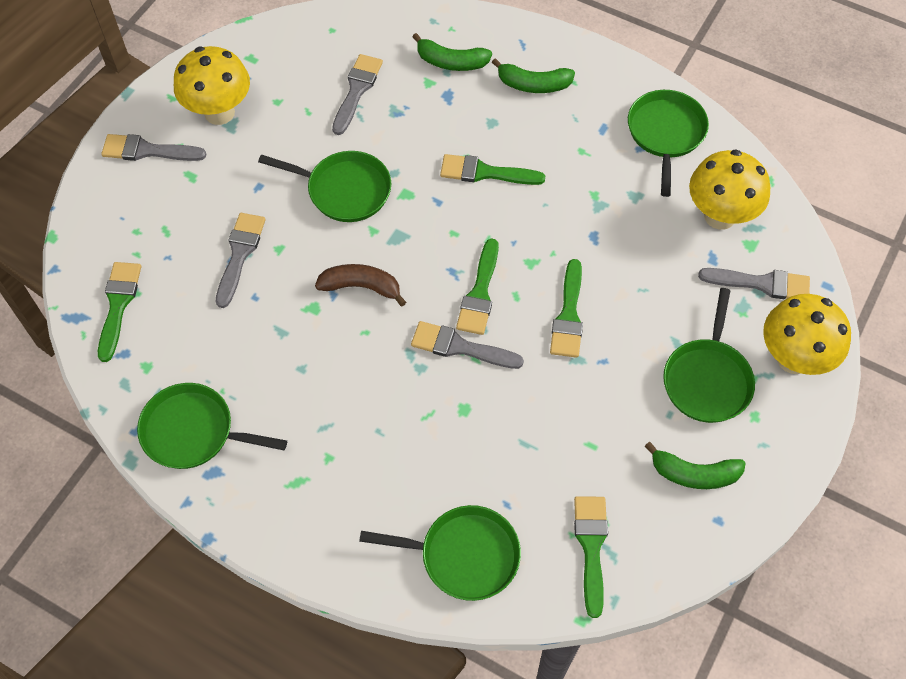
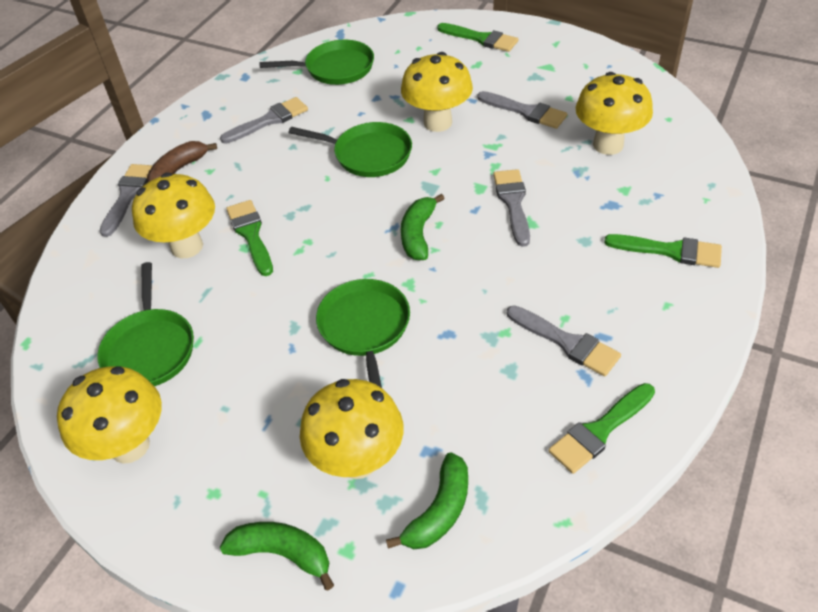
green brush: [98,262,141,362] [440,154,545,185] [456,238,499,335] [550,259,583,358] [574,496,608,618] = 5 -> [226,200,273,276] [437,23,518,52] [549,383,655,474] [604,234,722,268] = 4
green pan: [137,383,287,469] [258,151,391,222] [359,505,521,601] [628,90,709,197] [663,288,755,423] = 5 -> [97,262,194,386] [259,40,374,85] [288,122,412,177] [316,279,410,388] = 4
yellow mushroom: [174,46,250,125] [689,150,770,230] [763,294,851,375] = 3 -> [57,366,162,464] [132,173,215,258] [300,379,403,479] [401,52,473,132] [576,72,653,155] = 5

